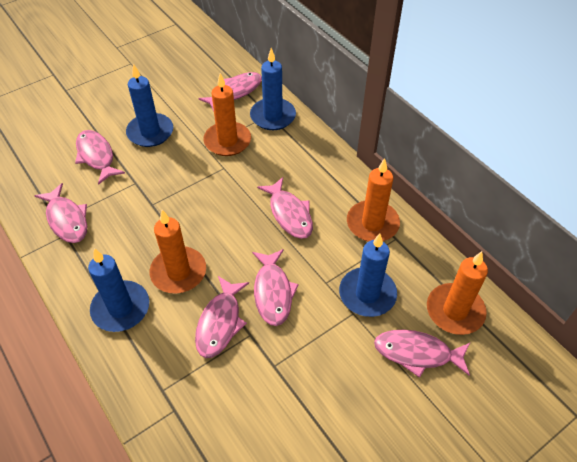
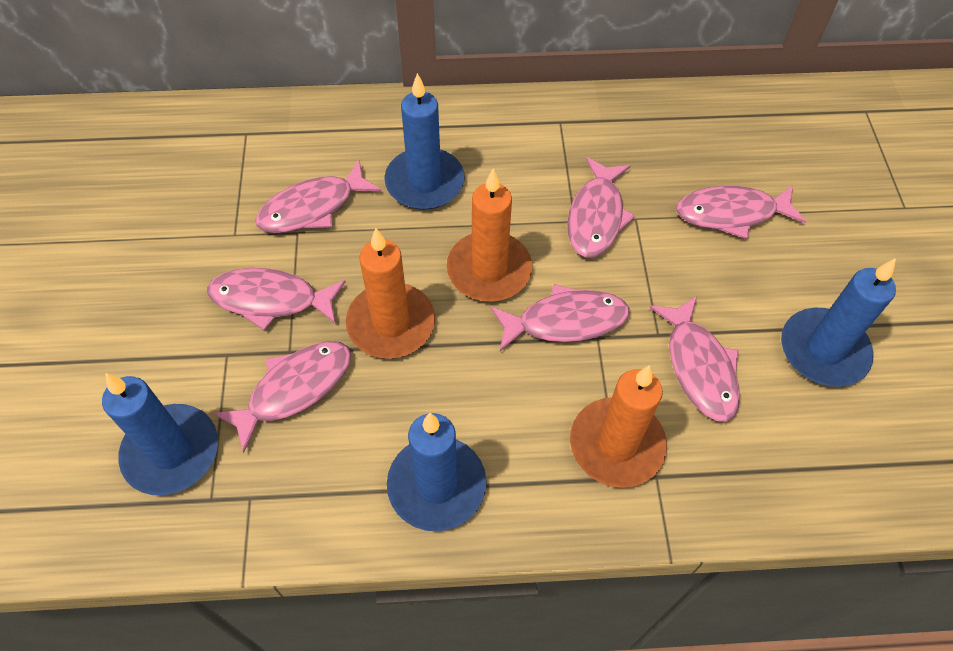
orange candle: [150,210,206,294] [204,73,251,156] [347,158,400,242] [427,251,488,335] = 4 -> [346,228,435,359] [447,169,532,301] [570,365,667,488] = 3

